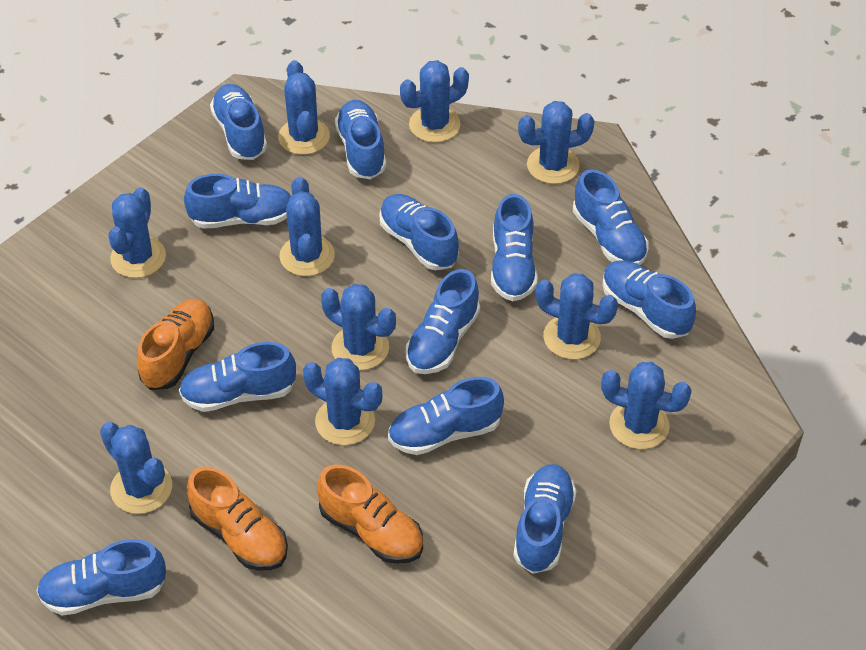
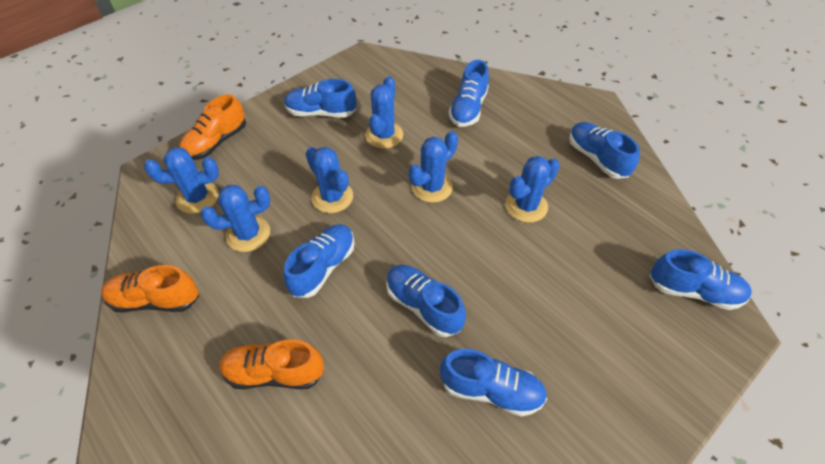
blue cactus: [100,422,172,514] [109,187,166,278] [278,60,330,155] [280,177,335,276] [303,358,382,445] [321,284,396,370] [400,60,469,143] [518,101,595,184] [535,273,618,360] [601,362,692,449] = 10 -> [144,147,219,214] [201,185,270,252] [305,147,353,213] [365,76,403,149] [409,131,458,203] [505,156,560,223] = 6
blue shoe: [36,539,166,616] [179,342,296,412] [184,174,291,229] [210,84,267,160] [335,100,386,179] [379,194,459,270] [388,377,504,455] [406,269,480,374] [491,194,537,301] [513,464,577,574] [573,169,648,265] [602,260,696,339] = 12 -> [283,224,355,298] [284,79,357,118] [386,265,466,337] [440,349,547,416] [449,60,489,127] [569,122,640,179] [649,249,752,310] = 7

